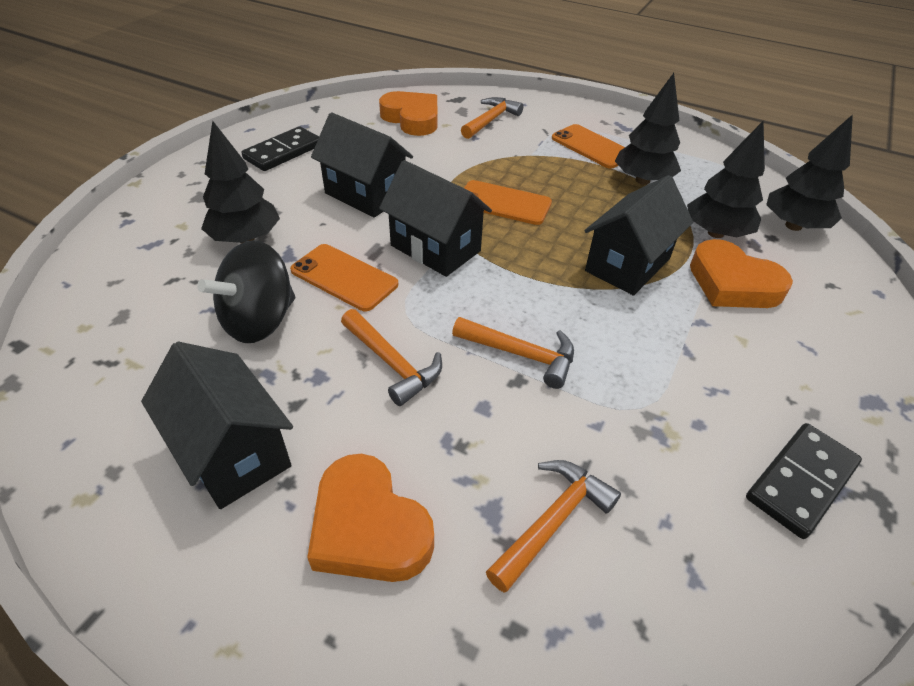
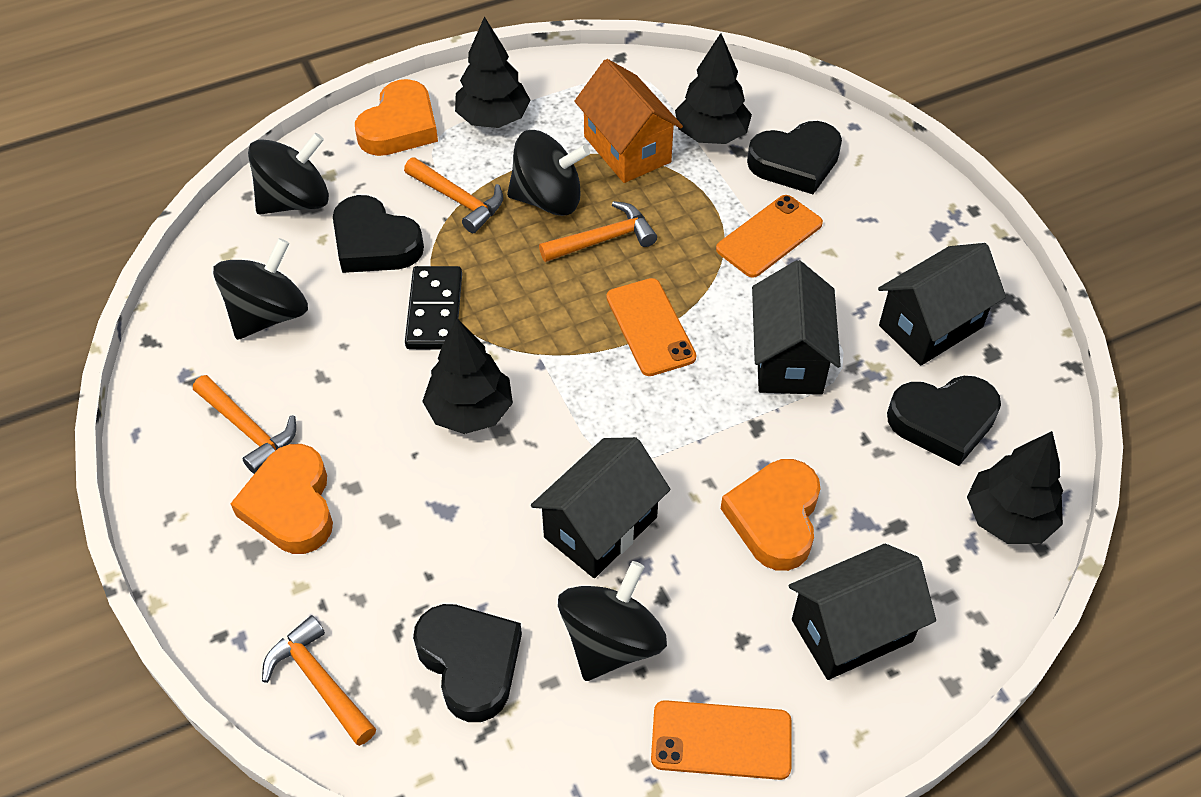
black domino: [241,126,319,171] [746,423,862,539] = 2 -> [405,266,462,349] = 1
black heart: none = 0 -> [333,195,424,273] [413,604,522,722] [747,121,842,194] [887,376,1001,466] = 4
black spinning top: [197,240,295,343] = 1 -> [213,238,308,340] [248,133,329,215] [507,130,590,216] [558,561,667,681] = 4
orange house: none = 0 -> [574,59,683,183] = 1

